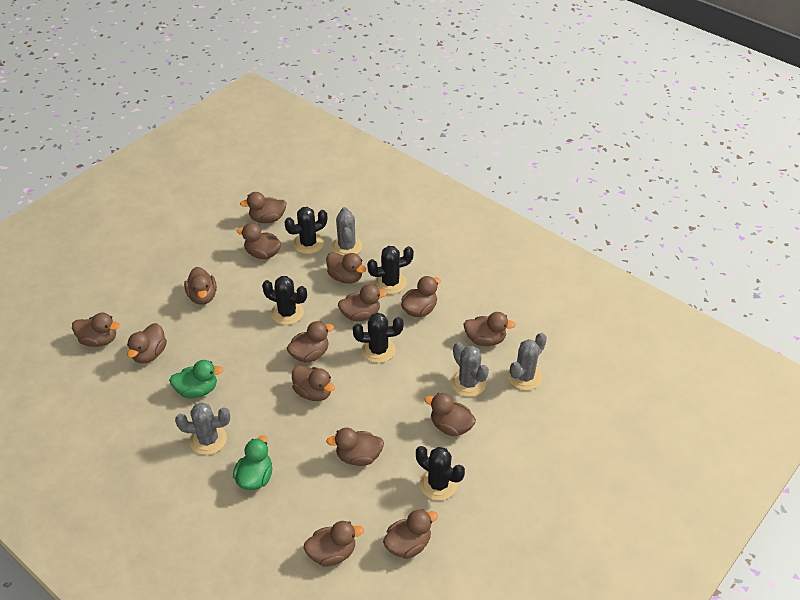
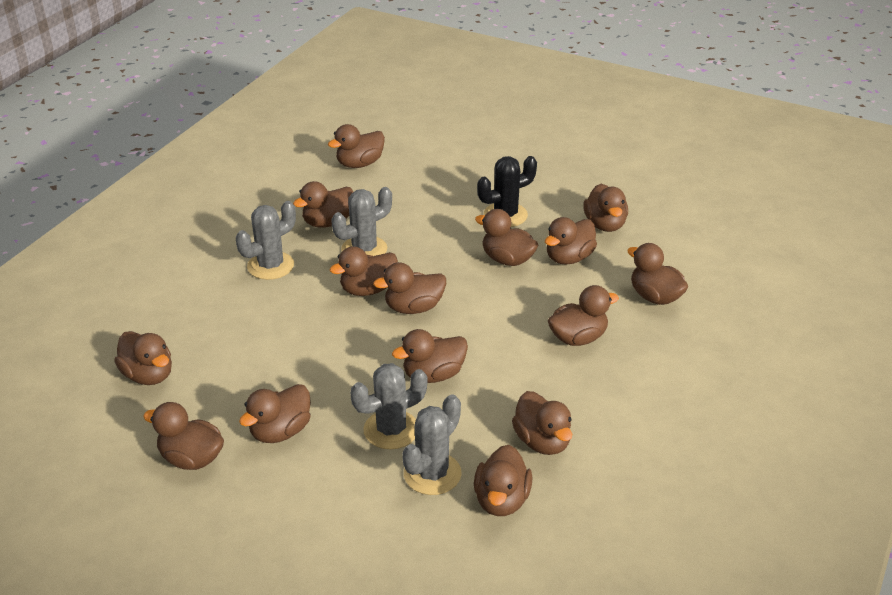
black cactus: [262,276,307,325] [285,207,327,254] [353,313,403,363] [367,246,414,294] [416,446,465,500] = 5 -> [477,156,537,227] = 1
green duck: [169,360,223,398] [233,435,273,490] = 2 -> none = 0

